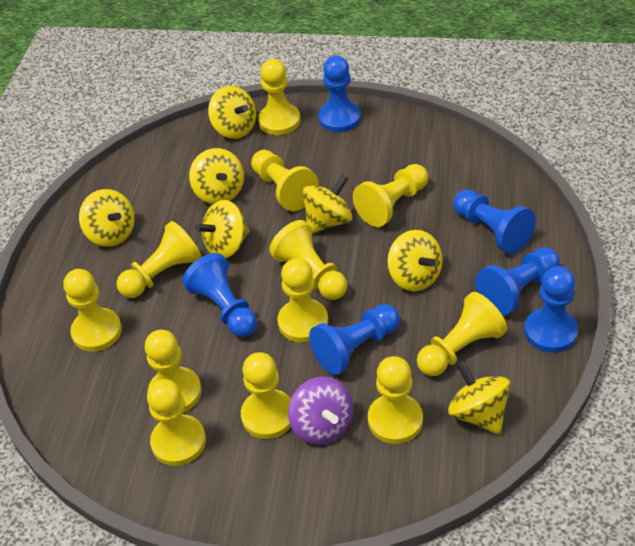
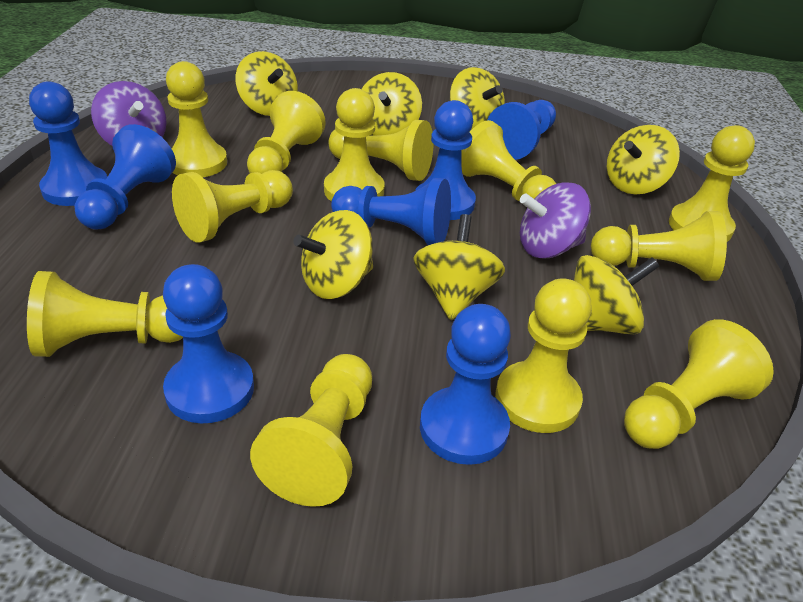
blue pawn: [182,253,257,337] [309,304,400,375] [318,56,361,132] [453,190,536,254] [475,247,560,315] [524,266,578,353] = 6 -> [29,81,107,206] [74,124,176,230] [163,264,254,423] [331,178,451,245] [415,100,476,220] [420,304,511,465] [487,100,556,160] = 7
purple spinning top: [288,376,353,445] = 1 -> [91,81,167,146] [520,182,591,259] = 2

